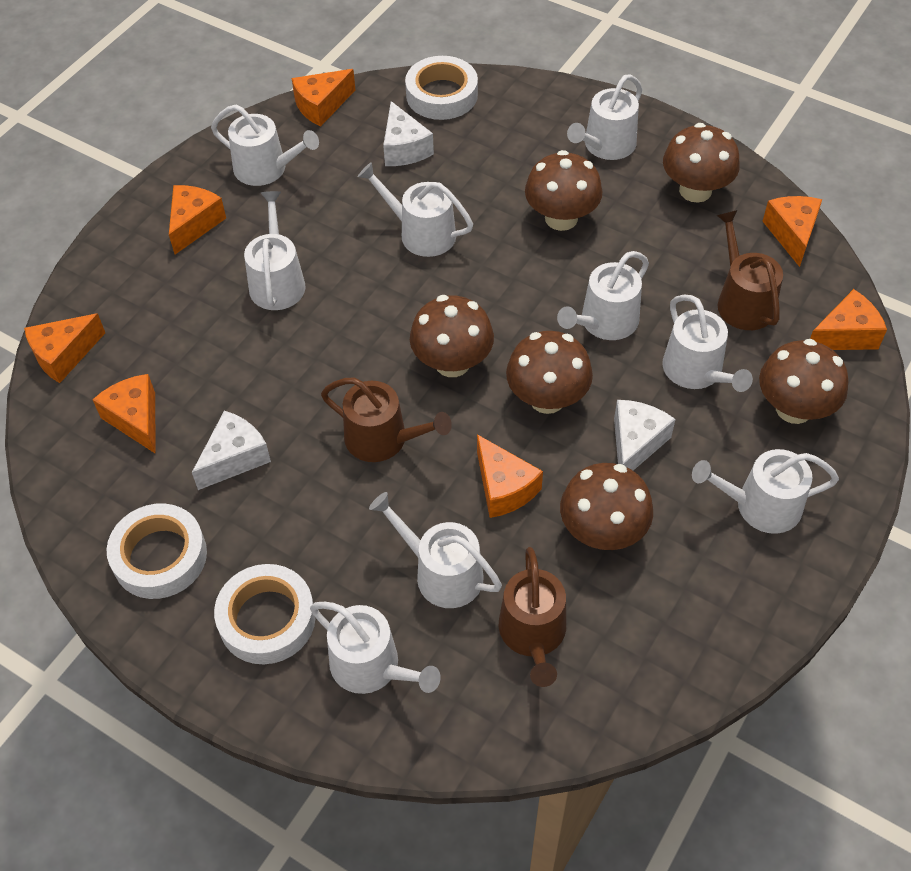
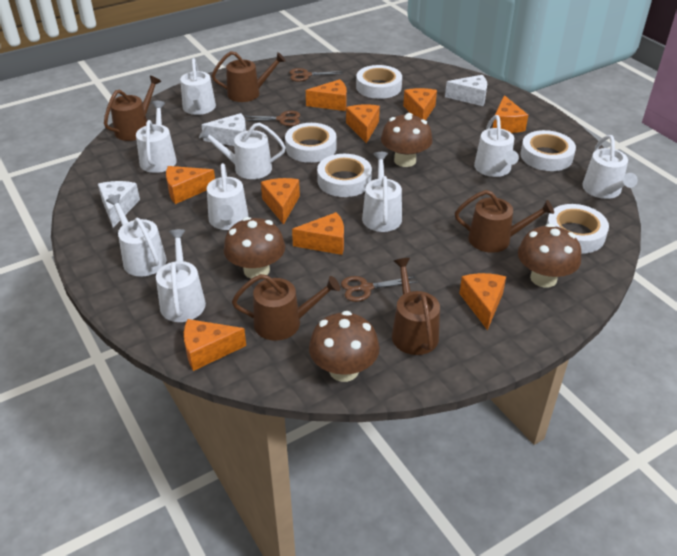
brown mushroom: [410,295,494,377] [506,331,593,414] [525,150,602,231] [560,463,653,550] [663,123,740,203] [759,339,848,424] = 6 -> [224,217,285,279] [309,311,380,382] [381,113,433,167] [518,224,581,288] = 4
brown scissors: none = 0 -> [244,111,300,126] [289,68,343,82] [341,276,416,302] = 3
brown watering can: [321,377,452,462] [499,547,566,687] [717,210,783,330] = 3 -> [104,75,161,141] [212,51,286,102] [232,274,340,341] [392,258,440,355] [455,190,554,253] = 5
orange cheese: [24,313,105,383] [92,374,155,453] [169,185,226,254] [291,69,356,127] [477,434,543,518] [762,196,822,267] [810,289,887,350] = 7 -> [166,166,215,204] [184,319,246,371] [261,178,300,225] [292,212,344,255] [306,79,347,111] [346,104,380,144] [403,88,437,120] [459,273,506,330] [493,95,528,133] = 9
white tape: [107,504,207,599] [214,564,316,664] [405,56,478,120] = 3 -> [285,123,337,163] [317,154,372,197] [356,65,402,99] [520,130,576,171] [546,204,609,254] = 5

